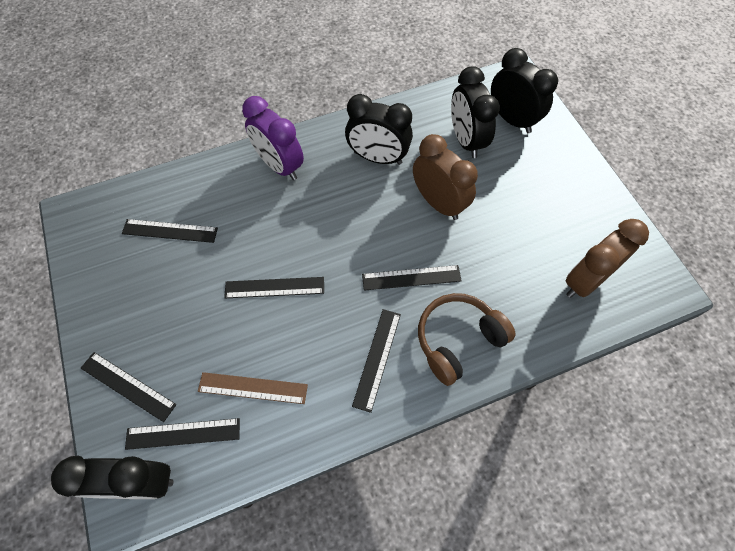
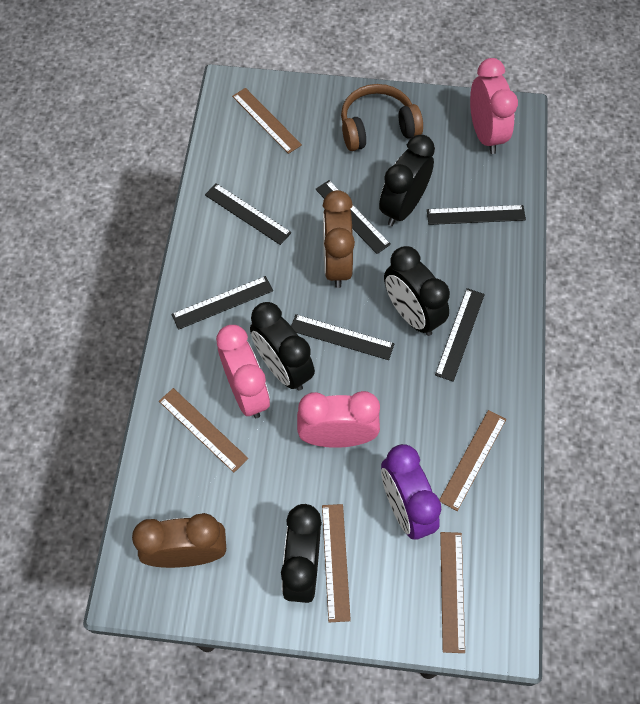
brown ruler: [198,372,308,404] = 1 -> [159,388,248,472] [232,88,302,154] [322,504,351,622] [439,410,506,511] [440,532,465,653] = 5
pink clock: none = 0 -> [216,325,270,418] [297,391,380,448] [470,58,518,154] = 3

